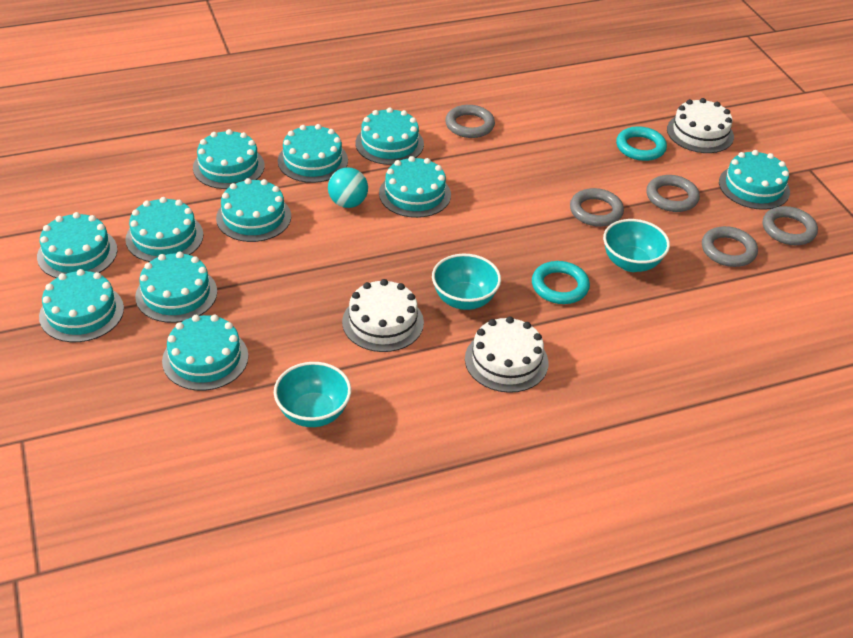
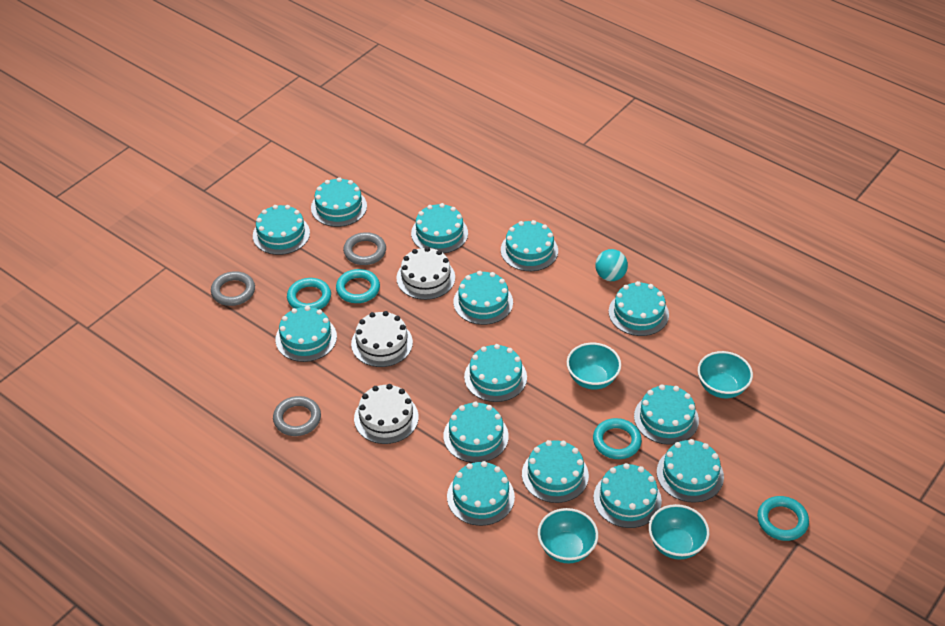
grey ring: [445,105,495,138] [570,188,624,227] [646,175,700,212] [702,226,758,267] [763,206,818,245] = 5 -> [211,271,255,306] [273,396,321,436] [343,232,386,265] = 3
turquoise bowl: [274,362,351,427] [432,254,501,310] [603,219,670,272] = 3 -> [538,508,598,563] [567,343,621,389] [649,504,709,560] [698,351,753,398] = 4
turquoise cake: [37,212,117,278] [39,269,124,342] [125,197,203,262] [135,252,217,323] [162,314,248,391] [193,129,265,189] [216,178,291,242] [278,124,348,183] [355,107,424,165] [379,156,451,218] [719,150,790,210] = 11 -> [253,205,310,255] [275,306,337,362] [311,177,367,227] [411,203,468,254] [443,402,509,463] [447,461,515,526] [453,271,513,325] [464,344,527,402] [501,220,558,271] [522,440,589,503] [593,463,662,528] [609,281,669,336] [634,384,699,445] [657,439,724,503] = 14
turquoise ring: [532,261,590,304] [616,126,667,161] = 2 -> [287,278,331,309] [336,269,380,303] [593,418,642,459] [757,496,809,541] = 4

